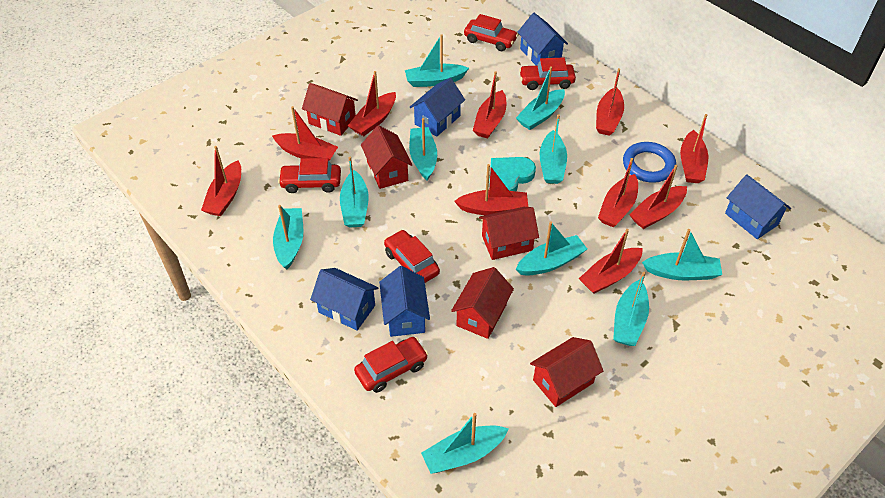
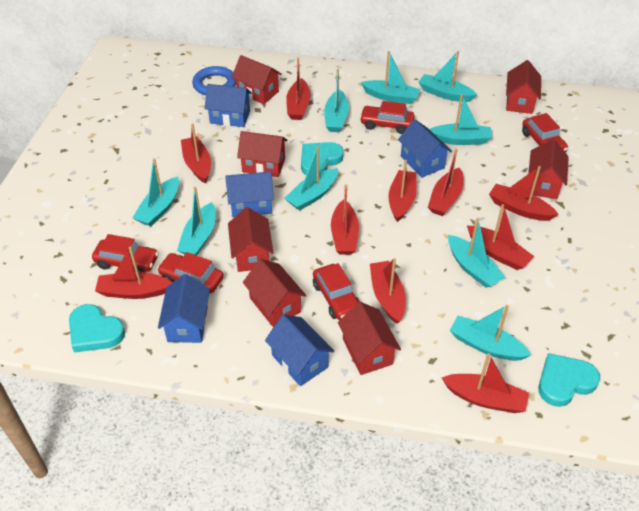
red house: [302,83,358,136] [361,126,413,189] [451,267,514,339] [479,207,539,260] [530,337,603,407] = 5 -> [228,207,273,272] [231,55,282,104] [237,131,288,177] [243,259,306,327] [338,302,401,375] [506,60,541,114] [528,139,569,199] = 7
turquoise boat: [273,205,303,270] [340,157,369,227] [405,34,469,87] [409,118,437,180] [421,413,509,474] [516,66,565,130] [516,222,587,276] [539,114,567,184] [613,272,649,346] [642,229,722,280] = 10 -> [132,158,179,226] [177,186,216,256] [284,146,338,211] [324,69,349,132] [361,51,421,104] [418,51,477,102] [429,94,492,145] [448,218,506,288] [450,305,531,361] = 9
turquoise heart: [489,157,536,191] = 1 -> [69,304,125,353] [301,142,344,175] [538,353,600,407] = 3

